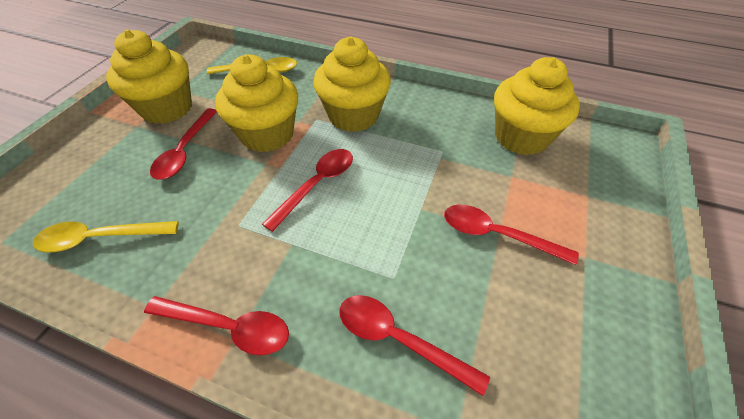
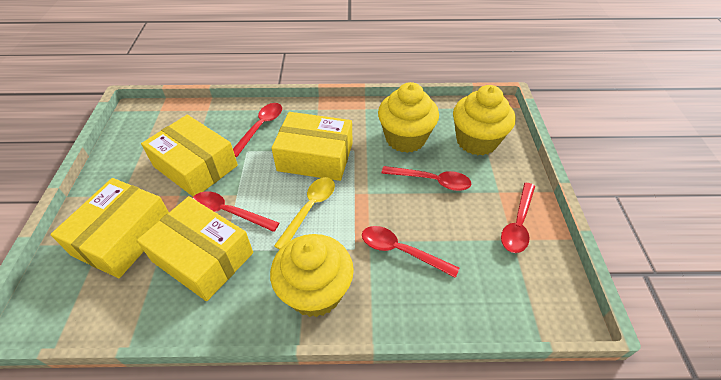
yellow box: none = 0 -> [50,178,169,278] [137,196,253,301] [141,115,238,197] [271,112,353,181] = 4
yellow cupcake: [106,29,192,124] [215,55,298,152] [313,37,391,132] [494,57,580,155] = 4 -> [270,234,354,317] [378,82,439,153] [453,85,515,155] = 3
yellow spoon: [33,221,179,252] [207,57,297,74] = 2 -> [274,177,335,250] = 1

